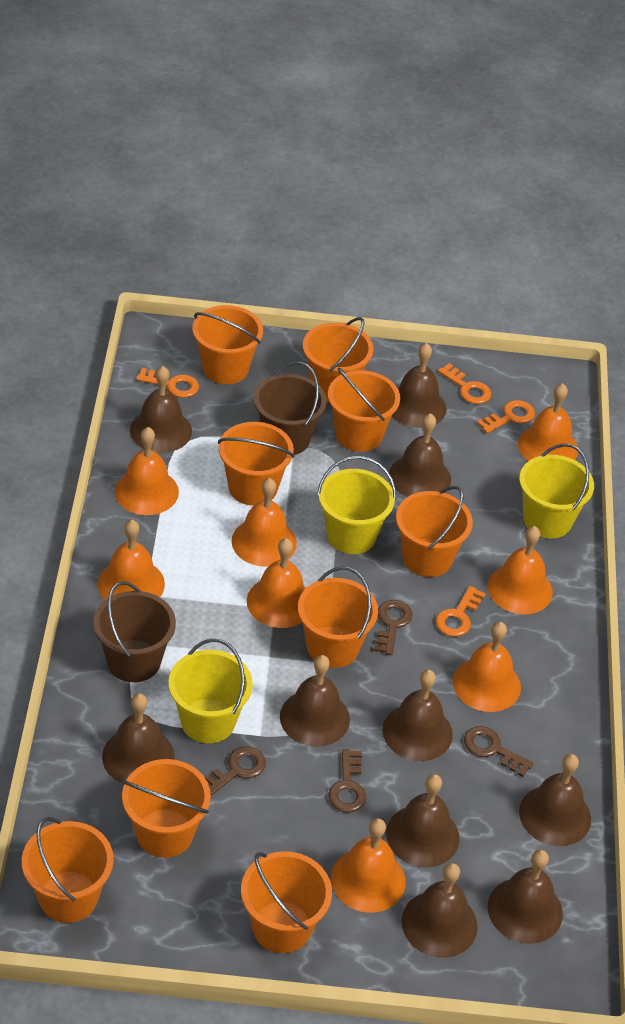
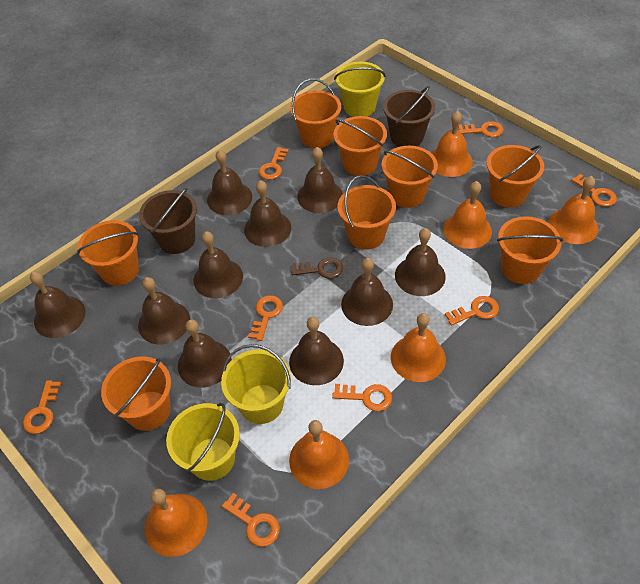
brown key: [205,747,266,796] [328,749,366,813] [374,600,413,655] [464,726,534,777] = 4 -> [291,257,343,279] = 1
orange bell: [98,520,165,600] [115,427,179,515] [232,478,297,567] [247,538,306,628] [331,818,406,913] [453,622,521,712] [488,526,553,614] [518,383,578,461] = 8 -> [145,489,208,557] [289,420,349,489] [391,313,446,382] [432,111,473,177] [443,181,492,249] [549,176,598,244] = 6
orange bucket: [22,817,113,923] [122,759,211,858] [193,305,263,384] [218,422,294,506] [241,851,332,953] [298,566,378,668] [303,317,374,401] [328,368,400,452] [396,486,473,577] = 9 -> [77,220,139,286] [101,356,171,431] [290,79,341,148] [334,116,387,176] [338,175,396,250] [381,146,438,208] [486,145,544,208] [497,216,563,284] = 8
orange key: [136,368,199,398] [436,586,486,637] [438,363,491,404] [477,400,535,433] = 4 -> [23,380,61,434] [222,493,280,547] [248,295,283,341] [259,147,288,180] [332,384,392,411] [445,296,499,326] [458,121,503,137] [571,174,617,207] = 8

